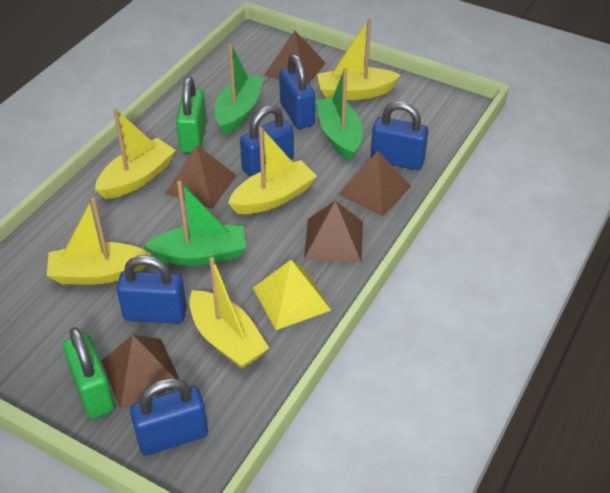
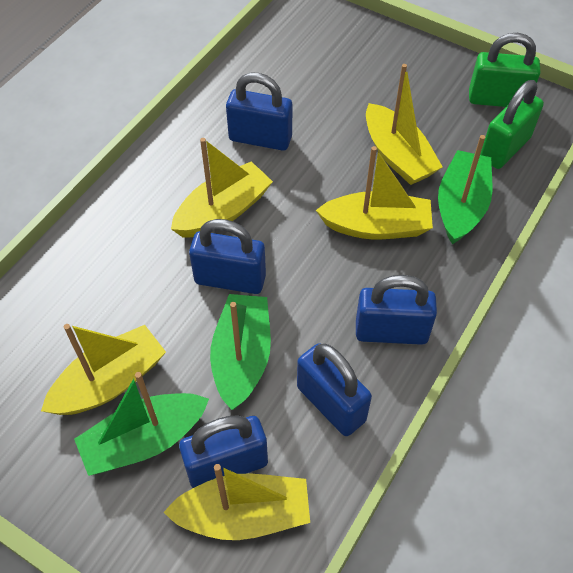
brown pyramid: [101,335,179,409] [165,145,236,209] [264,31,326,83] [304,200,363,263] [338,151,411,217] = 5 -> none = 0
yellow pyramid: [253,260,331,330] = 1 -> none = 0

